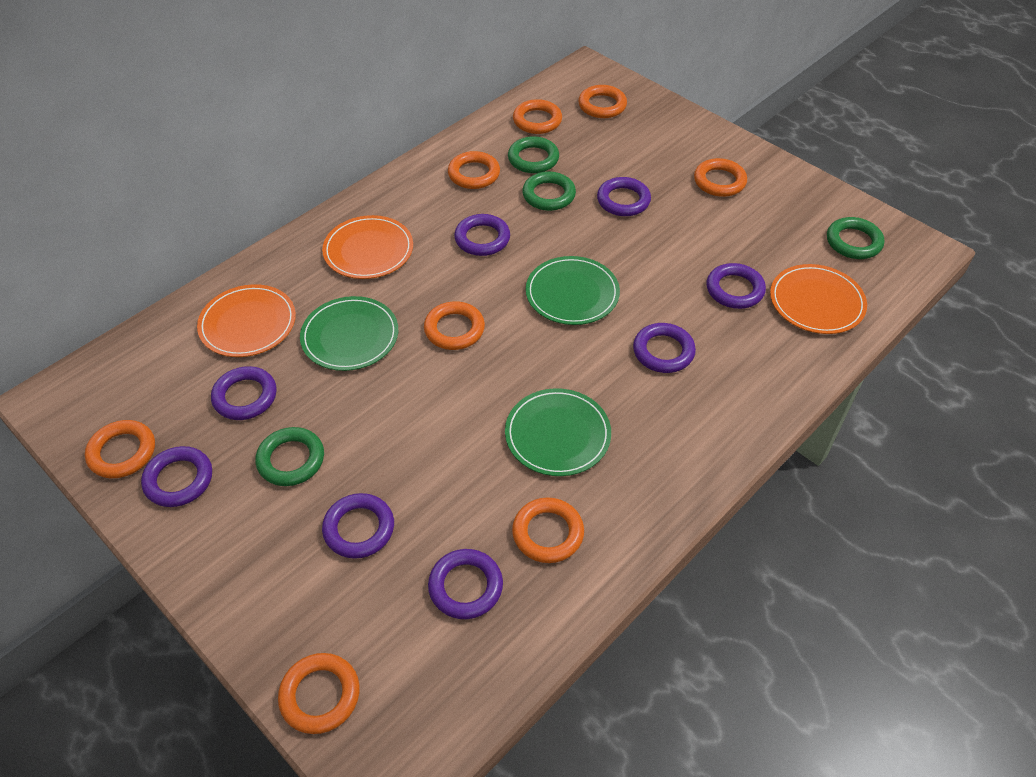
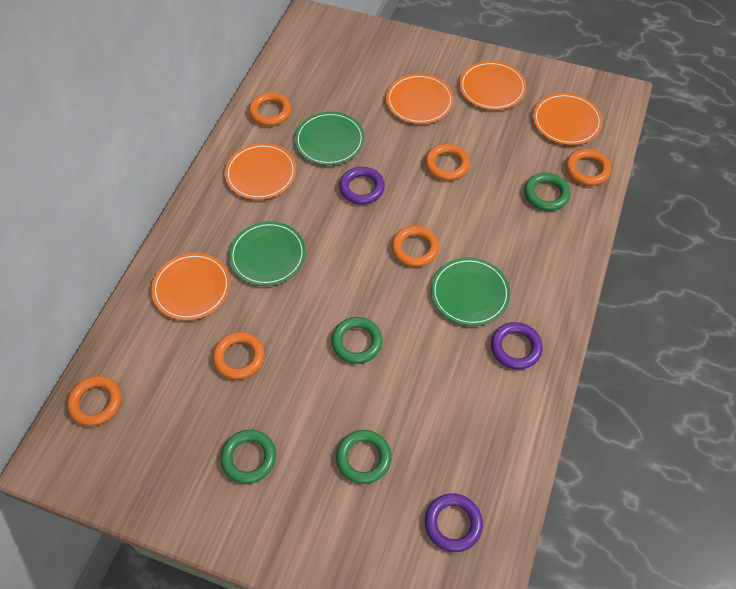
orange plate: [197,284,296,357] [322,215,413,279] [770,264,867,334] = 3 -> [151,253,230,321] [225,143,297,200] [386,74,454,124] [459,61,527,110] [533,93,603,145] = 5
orange ring: [85,420,155,478] [278,653,360,734] [424,301,485,350] [448,151,500,189] [512,497,584,563] [513,99,562,134] [578,85,627,118] [694,158,747,197] = 8 -> [67,376,121,426] [213,332,265,380] [249,92,291,126] [392,226,439,267] [425,144,470,181] [566,149,611,186] = 6
purple ring: [141,446,212,507] [211,366,277,420] [322,493,394,559] [428,549,503,619] [454,214,510,256] [597,177,651,216] [633,323,696,373] [707,263,766,309] = 8 -> [339,167,385,205] [425,493,483,552] [491,322,543,370] = 3

